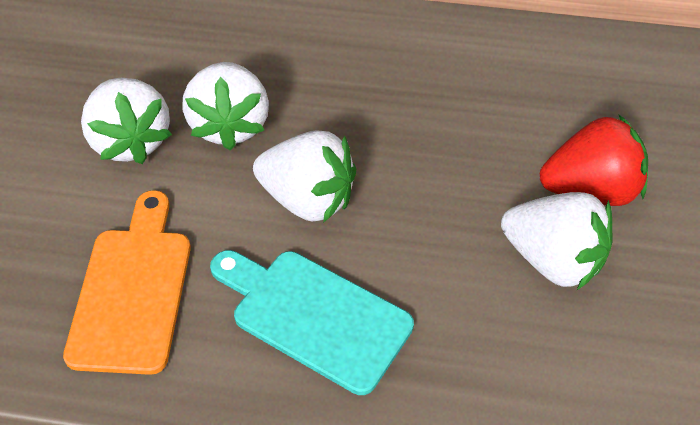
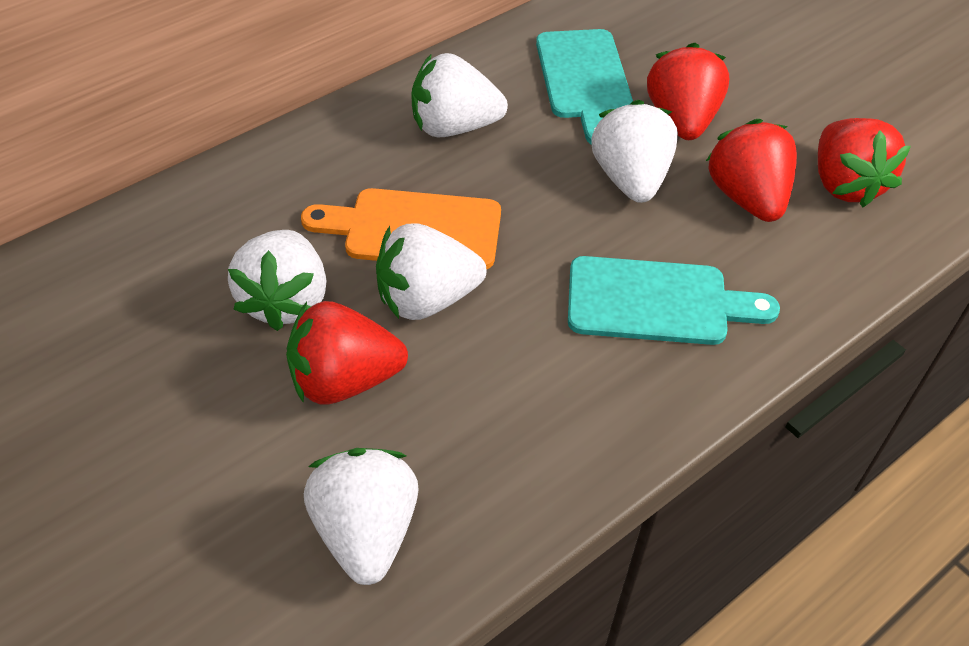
red strawberry: [540,115,648,206] = 1 -> [286,301,408,405] [647,43,729,140] [706,119,797,222] [818,118,911,207] = 4
turquoise cutting board: [210,250,414,395] = 1 -> [536,29,633,145] [568,256,780,345] = 2
white strawberry: [81,78,172,164] [182,62,269,150] [253,130,356,223] [501,192,613,290] = 4 -> [228,230,327,331] [304,448,419,585] [376,224,487,320] [411,53,508,137] [591,100,678,203] = 5

